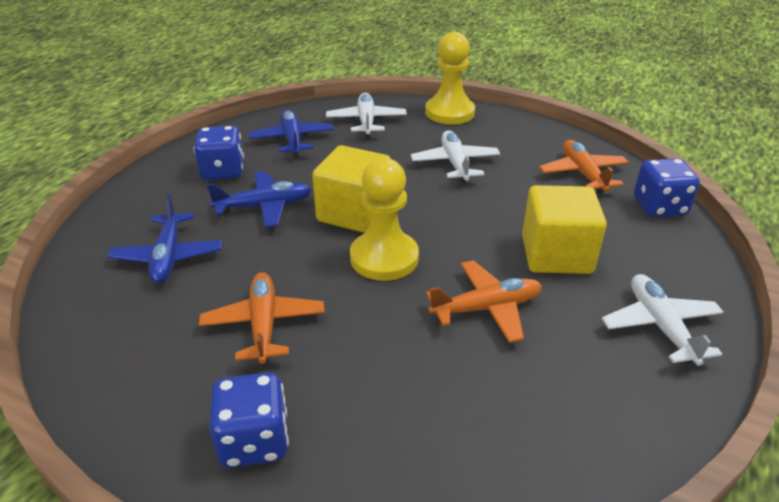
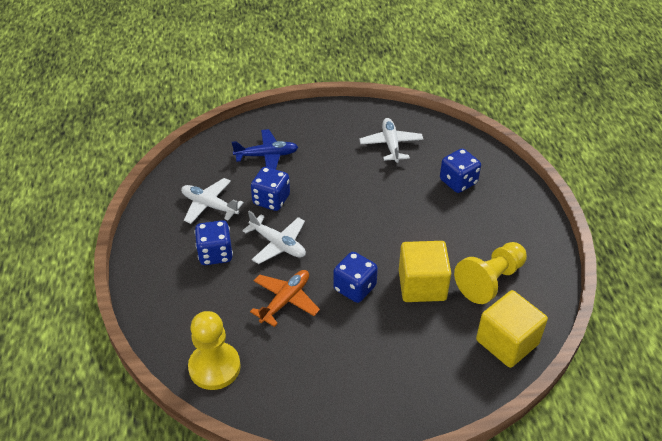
blue dice: [194,126,244,180] [209,372,289,468] [634,159,700,217] = 3 -> [195,220,233,265] [251,167,290,211] [333,252,378,303] [440,149,481,193] = 4
blue plane: [108,194,222,283] [207,171,312,227] [249,109,334,157] = 3 -> [232,129,298,169] = 1
orange plane: [199,272,325,364] [426,260,542,343] [539,140,629,194] = 3 -> [250,270,320,327] = 1

